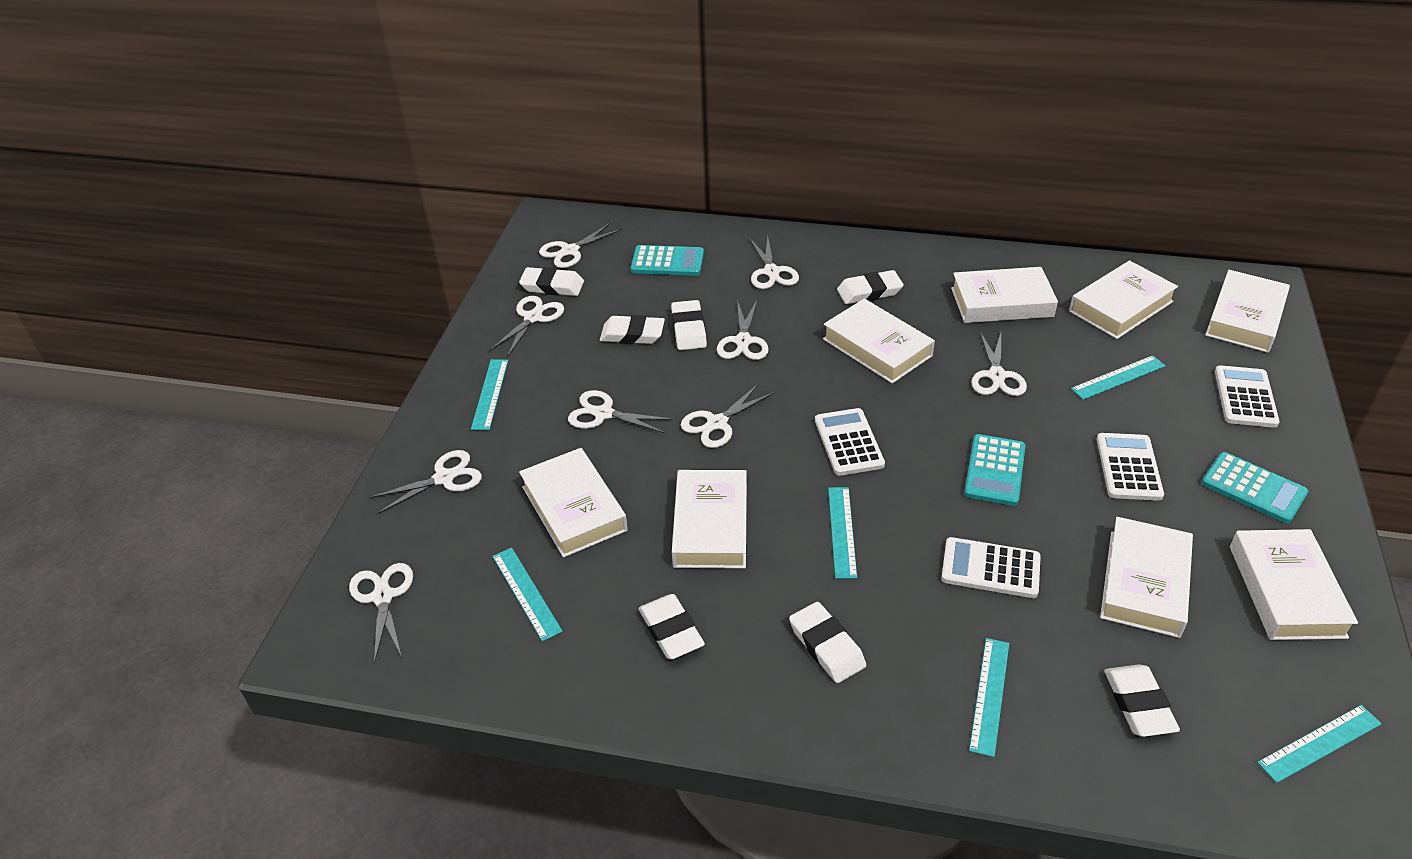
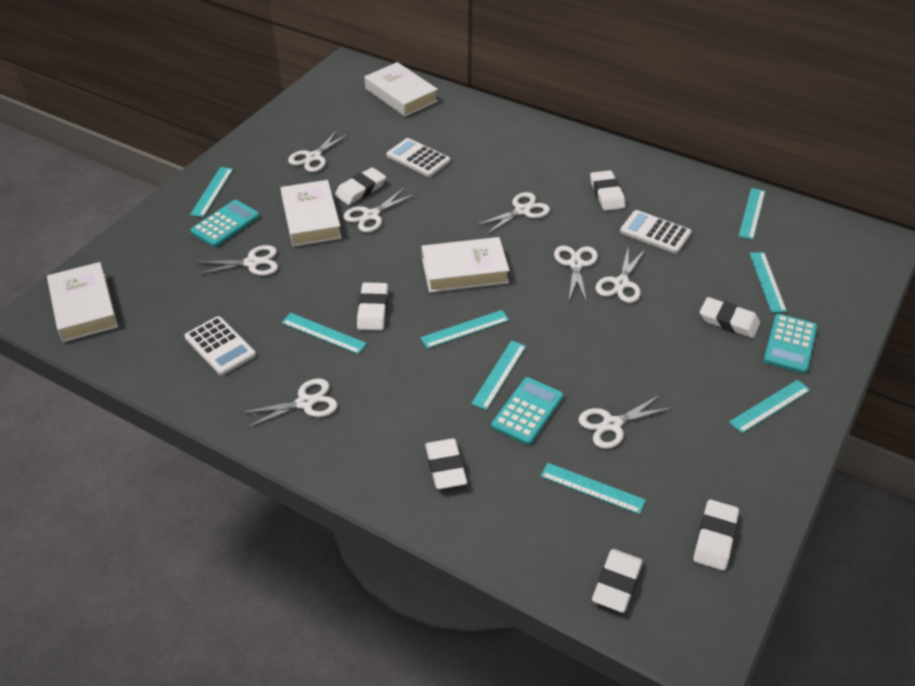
turquoise ruler: [471,359,508,430] [492,548,563,641] [828,487,857,579] [969,638,1009,757] [1071,355,1165,400] [1257,705,1382,783] = 6 -> [190,167,233,217] [281,313,367,354] [420,310,509,348] [471,340,526,410] [541,463,646,514] [729,380,810,434] [738,188,765,240] [749,252,787,313] = 8
white book: [519,448,628,558] [672,470,747,568] [823,299,935,384] [951,267,1058,323] [1069,260,1178,339] [1100,517,1193,638] [1205,270,1290,353] [1230,529,1358,640] = 8 -> [47,262,118,342] [280,180,342,247] [364,62,438,117] [422,237,510,292] = 4
white calculator: [815,408,885,476] [941,537,1041,598] [1097,433,1164,501] [1215,365,1280,428] = 4 -> [184,316,256,376] [386,138,450,177] [620,210,691,254] = 3
white scissors: [349,563,413,664] [369,450,482,514] [489,296,564,357] [539,223,622,268] [568,390,673,434] [681,383,775,448] [717,300,769,360] [749,236,799,289] [971,332,1027,396] = 9 -> [195,245,278,276] [240,379,338,429] [288,130,350,172] [343,188,416,233] [475,192,550,235] [554,246,598,303] [578,394,673,449] [596,248,645,303] = 8

